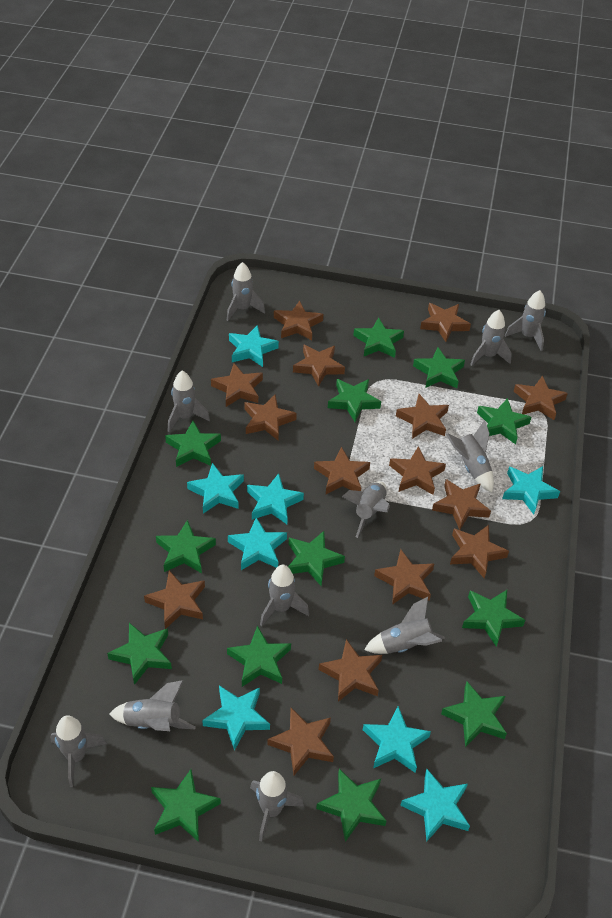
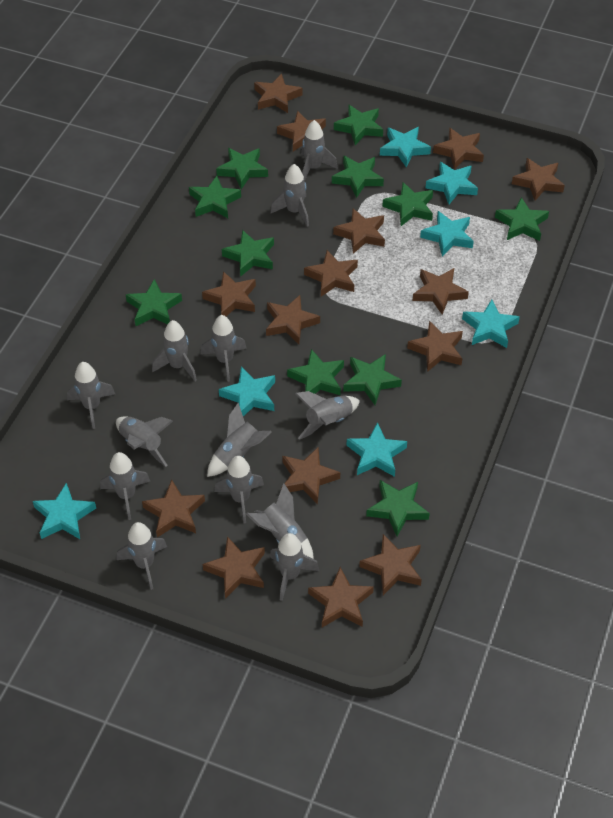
green star: [107,623,172,685] [151,769,221,842] [156,520,216,573] [165,421,221,467] [227,626,291,687] [288,531,345,586] [316,769,386,842] [328,379,381,422] [353,317,404,358] [413,347,465,388] [441,682,507,747] [462,590,525,647] [477,398,532,444] = 13 -> [126,279,182,326] [189,176,241,218] [216,148,268,189] [222,230,274,277] [287,349,344,395] [332,156,384,198] [334,105,383,145] [343,354,402,405] [366,480,430,537] [382,182,433,226] [495,197,549,241] = 11
grey rocket: [50,715,107,787] [109,680,196,731] [168,371,210,432] [227,262,265,321] [250,771,304,842] [260,565,309,626] [342,481,390,538] [364,597,445,654] [446,420,494,492] [470,310,512,366] [505,290,546,351] = 11 -> [67,362,115,429] [100,452,150,520] [116,417,173,467] [117,522,167,590] [152,320,197,382] [200,315,247,382] [207,403,272,477] [214,456,264,523] [246,483,314,559] [270,164,309,227] [270,533,319,601] [295,391,360,440] [301,120,338,181] = 13
turquoise star: [187,463,244,514] [202,685,270,751] [228,517,287,570] [229,325,279,367] [247,473,304,524] [363,706,431,773] [400,769,470,841] [502,466,560,515] = 8 -> [33,483,96,539] [219,367,275,416] [347,422,407,477] [380,127,431,168] [420,211,474,256] [426,162,478,204] [462,300,520,348] = 7

